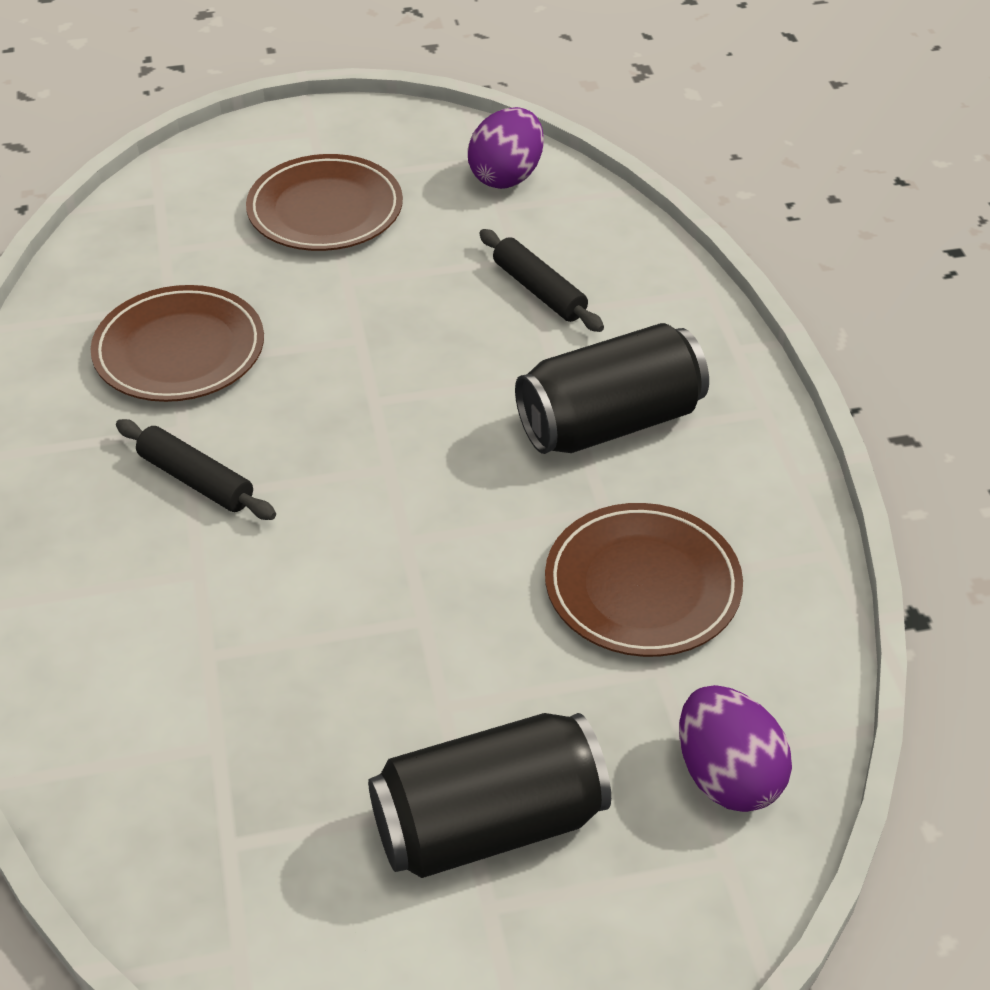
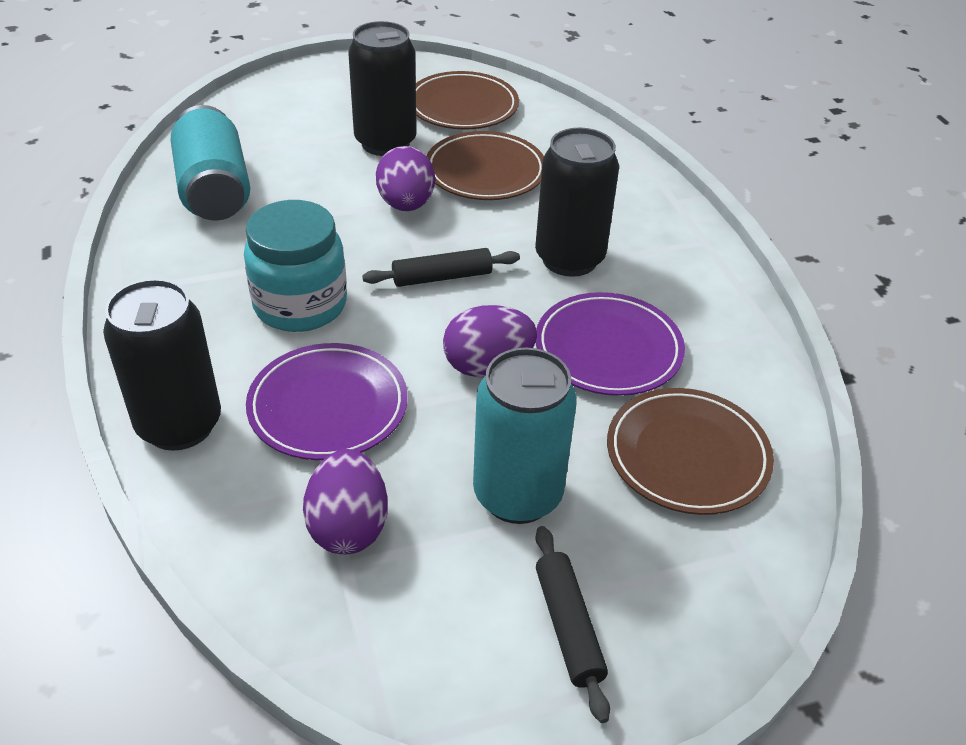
black can: [368,713,611,878] [515,323,709,454] = 2 -> [103,279,221,451] [348,21,417,156] [535,128,619,277] = 3
purple egg: [468,107,544,189] [679,685,792,812] = 2 -> [303,449,388,554] [376,146,435,211] [443,305,537,377] = 3
purple plate: none = 0 -> [246,343,408,460] [535,292,685,396] = 2
turquoise can: none = 0 -> [171,105,250,221] [473,347,577,524] = 2
turquoise jar: none = 0 -> [244,200,347,332] = 1

